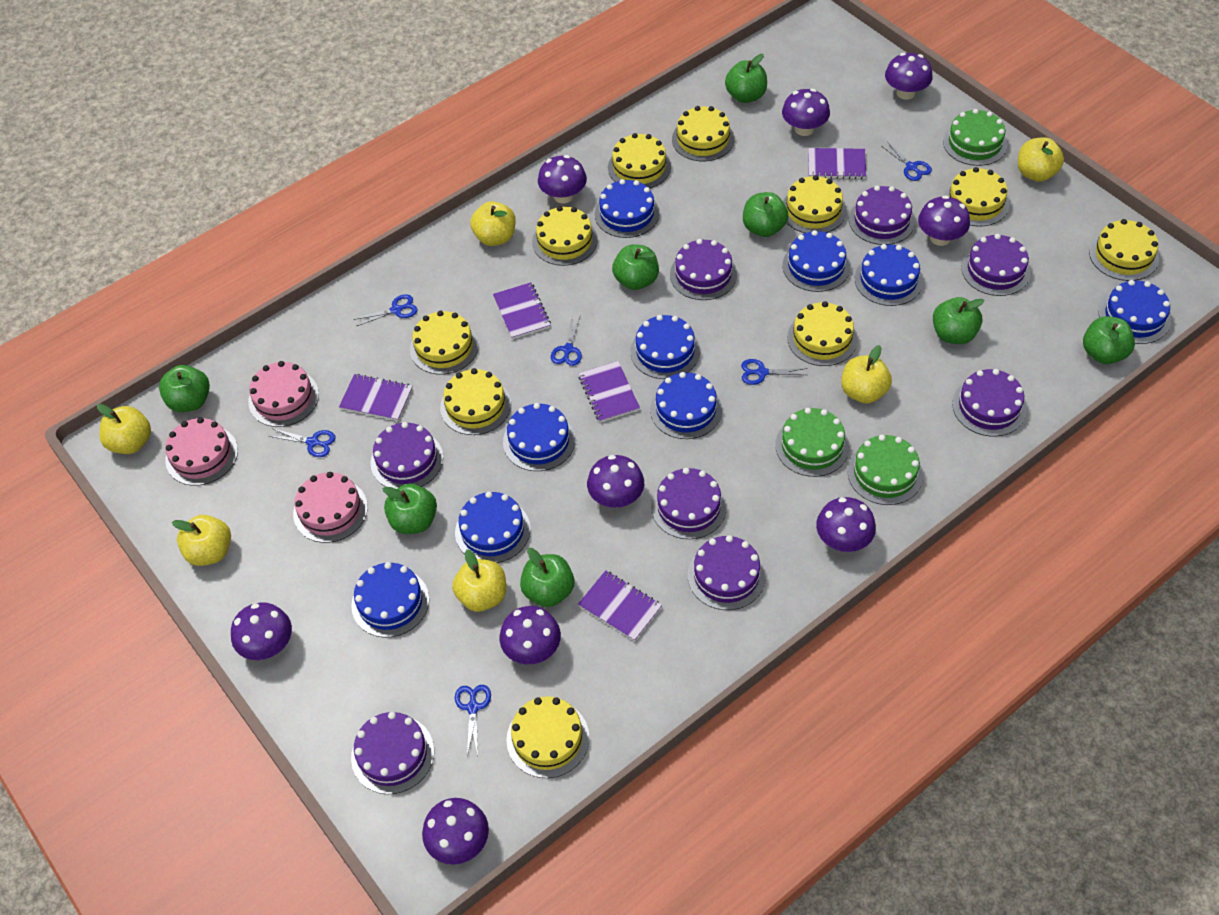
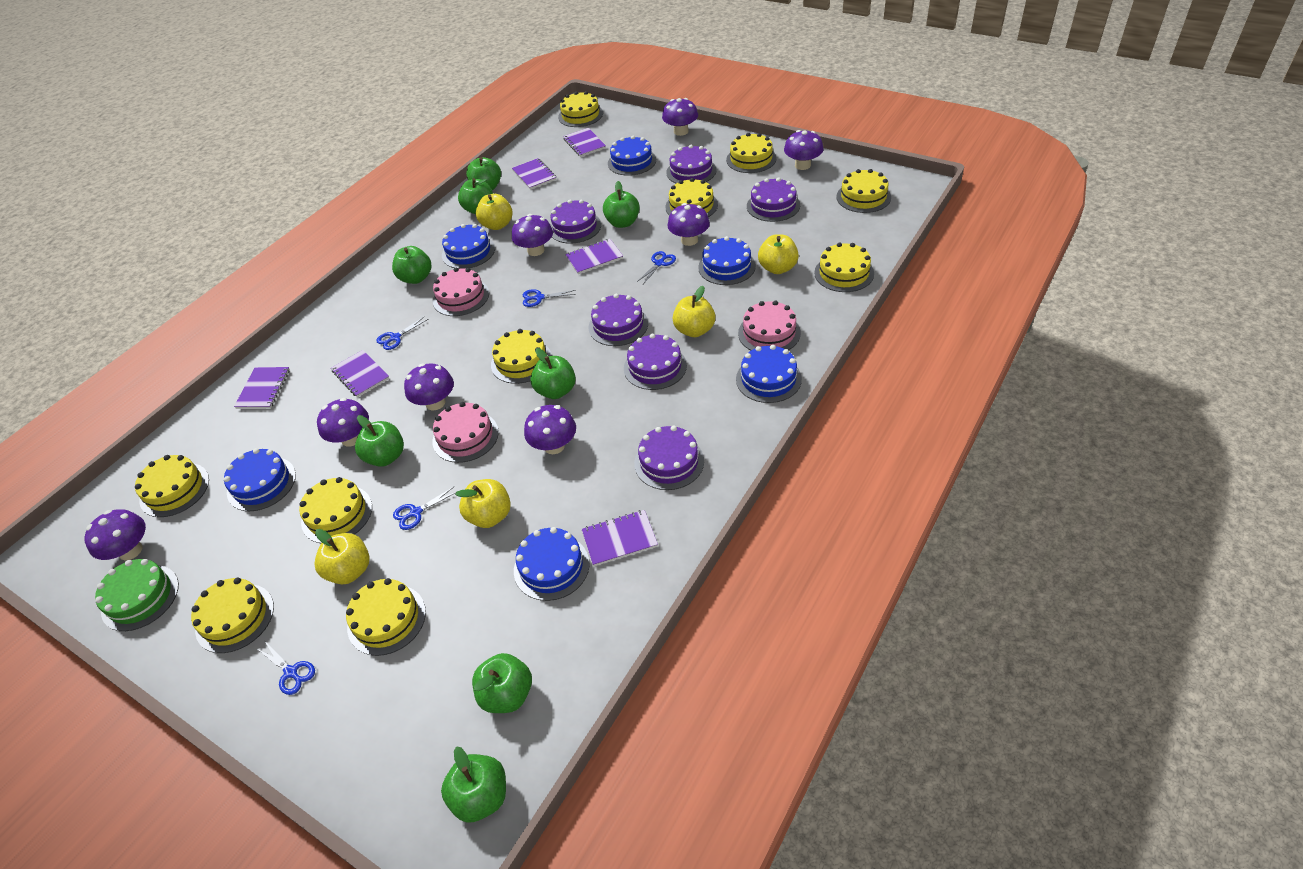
blue cake: [351,562,429,637] [455,491,530,563] [503,403,575,471] [595,179,660,238] [631,315,700,379] [650,372,722,439] [782,230,850,292] [855,244,923,306] [1099,280,1171,344] = 9 -> [224,448,296,511] [442,224,495,269] [514,527,590,601] [608,136,656,176] [698,236,756,285] [736,345,802,403] = 6
blue scissors: [269,428,336,457] [353,294,418,326] [455,685,491,755] [551,317,582,366] [741,359,808,385] [881,142,932,181] = 6 -> [256,642,315,695] [376,316,428,350] [393,487,456,530] [523,289,576,307] [637,251,676,284] = 5
green cake: [775,408,849,477] [847,435,923,505] [943,109,1007,166] = 3 -> [95,559,179,631] = 1
purple cake: [351,712,434,794] [370,422,443,489] [651,468,727,539] [670,239,737,300] [688,535,766,610] [849,186,915,245] [952,369,1027,436] [961,234,1031,296] = 8 -> [550,199,601,244] [589,294,648,346] [624,334,687,390] [634,425,704,490] [666,145,716,183] [747,178,800,222] = 6
purple mushroom: [231,602,292,660] [422,798,489,865] [500,606,561,665] [538,155,587,203] [587,455,644,508] [782,89,830,136] [816,497,876,552] [885,53,933,100] [918,195,970,246] = 9 -> [84,509,146,560] [317,398,369,447] [404,363,454,410] [512,214,553,256] [524,405,576,454] [662,98,698,136] [667,203,710,246] [784,130,823,170] = 8
purple notebook: [339,374,413,421] [493,282,551,339] [578,361,640,423] [578,570,662,641] [808,148,866,179] = 5 -> [234,367,290,409] [331,350,389,398] [512,158,557,190] [563,128,606,157] [565,239,623,274] [582,510,658,566] = 6
yellow apple: [97,404,151,454] [172,515,231,566] [452,549,506,612] [470,201,516,246] [841,345,892,404] [1018,137,1064,182] = 6 -> [315,529,370,584] [455,479,511,528] [476,194,512,230] [673,286,715,337] [758,234,799,274] = 5

